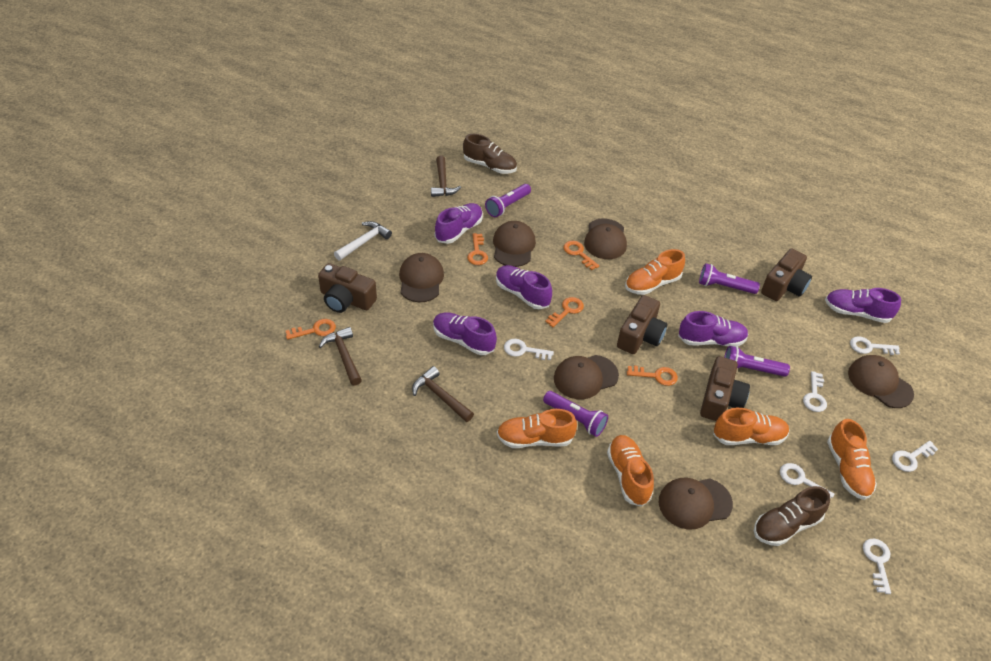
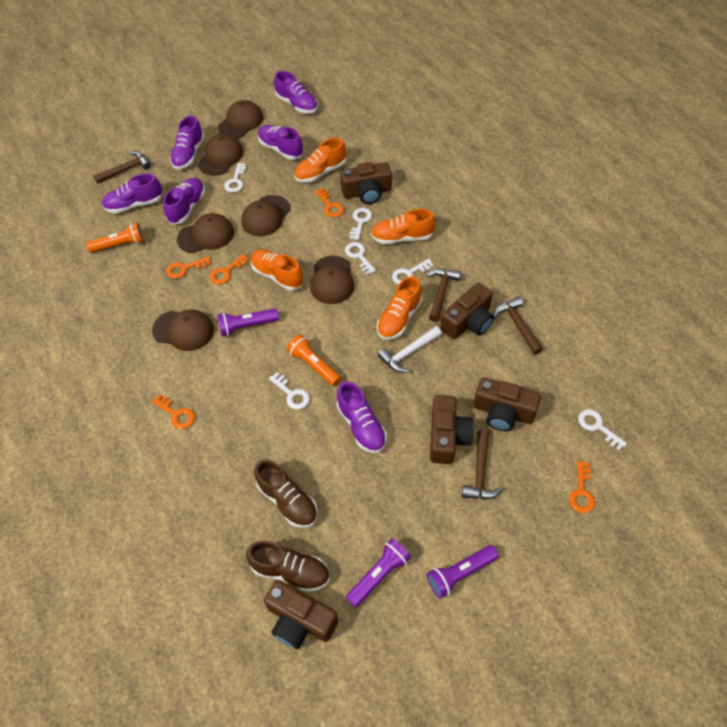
brown camera: [318,263,377,313] [617,295,667,354] [700,356,750,421] [761,248,812,301] = 4 -> [264,580,339,649] [340,162,392,204] [430,395,474,464] [441,283,494,339] [474,377,541,431] = 5
brown hammer: [319,327,362,386] [412,366,474,422] [431,156,461,197] = 3 -> [93,151,151,184] [427,269,461,322] [462,429,503,499] [494,297,543,355] = 4
orange flashlight: none = 0 -> [86,222,145,253] [286,335,341,386] = 2
orange shoe: [497,409,577,448] [607,435,654,507] [625,249,685,295] [713,408,789,445] [827,419,877,500] = 5 -> [251,249,304,291] [294,138,346,183] [371,209,435,244] [377,276,422,340] = 4
purple flashlight: [485,184,531,217] [543,391,608,437] [699,263,760,294] [724,346,790,377] = 4 -> [217,309,279,336] [346,538,411,608] [427,545,499,599] = 3
purple shoe: [433,312,497,355] [435,203,483,244] [496,265,552,309] [678,311,748,347] [825,288,901,323] = 5 -> [102,173,163,214] [163,178,205,225] [170,116,204,170] [258,125,304,160] [274,71,318,113] [336,382,387,453] = 6

